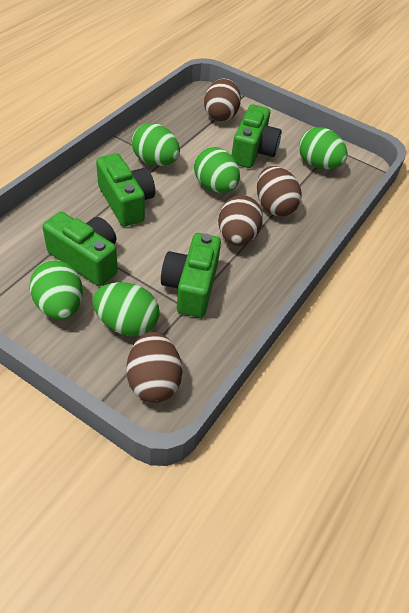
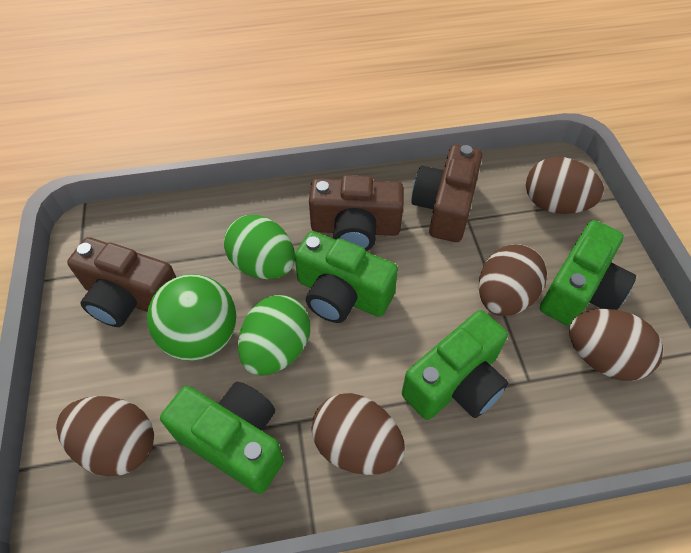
brown camera: none = 0 -> [67,237,176,327] [309,175,404,251] [411,144,482,242] = 3
brown egg: [127,332,182,403] [204,78,241,122] [218,195,263,246] [257,166,301,216] = 4 -> [56,396,154,476] [312,393,405,475] [479,244,547,316] [526,157,604,214] [569,309,663,381] = 5
green ball: none = 0 -> [147,274,237,361] = 1
green egg: [29,260,83,320] [92,282,159,337] [132,123,180,166] [194,147,240,193] [299,127,348,169] = 5 -> [224,215,295,279] [238,295,310,376] = 2

